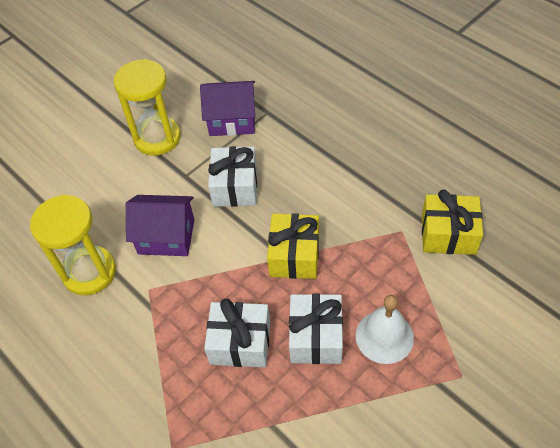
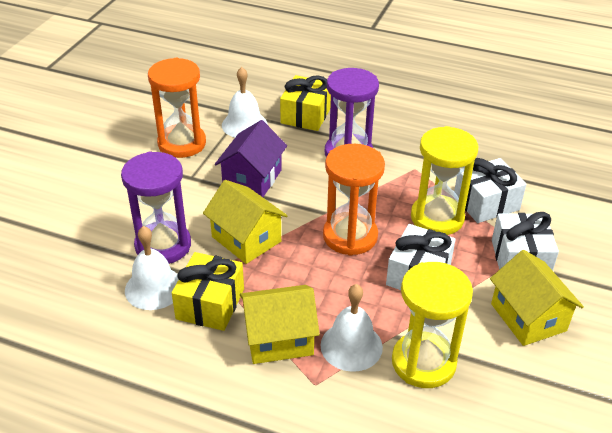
orange hourglass: none = 0 -> [148,58,206,158] [323,144,385,256] = 2
purple hourglass: none = 0 -> [121,152,191,264] [325,68,379,157] = 2
purple house: [126,195,195,256] [200,81,255,136] = 2 -> [215,120,287,197] = 1
white bell: [356,295,414,364] = 1 -> [125,226,179,310] [222,67,268,137] [320,284,383,372] = 3
yellow house: none = 0 -> [203,180,288,264] [240,285,320,364] [490,250,584,346] = 3

